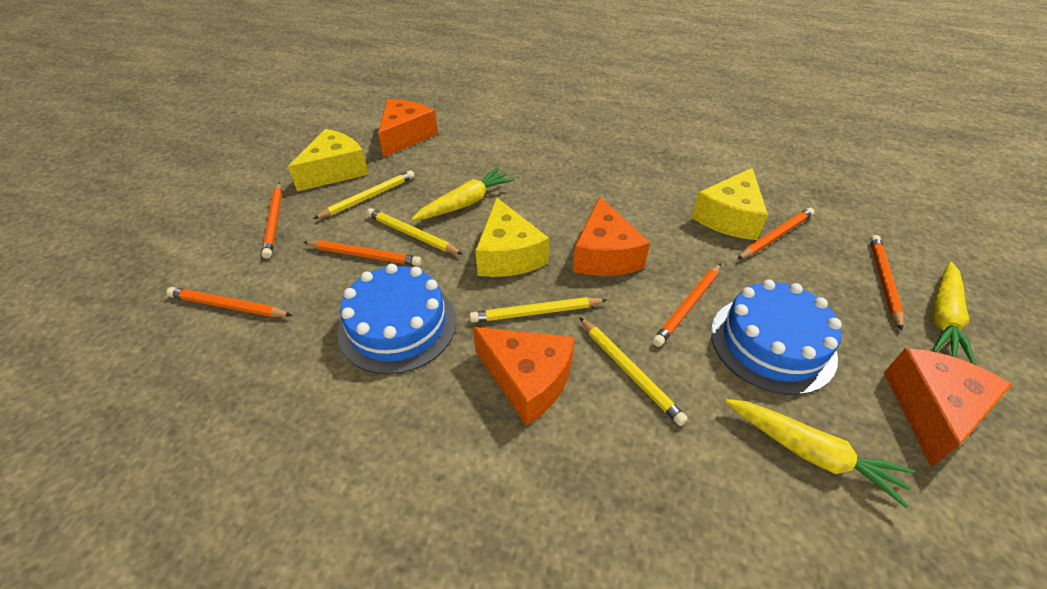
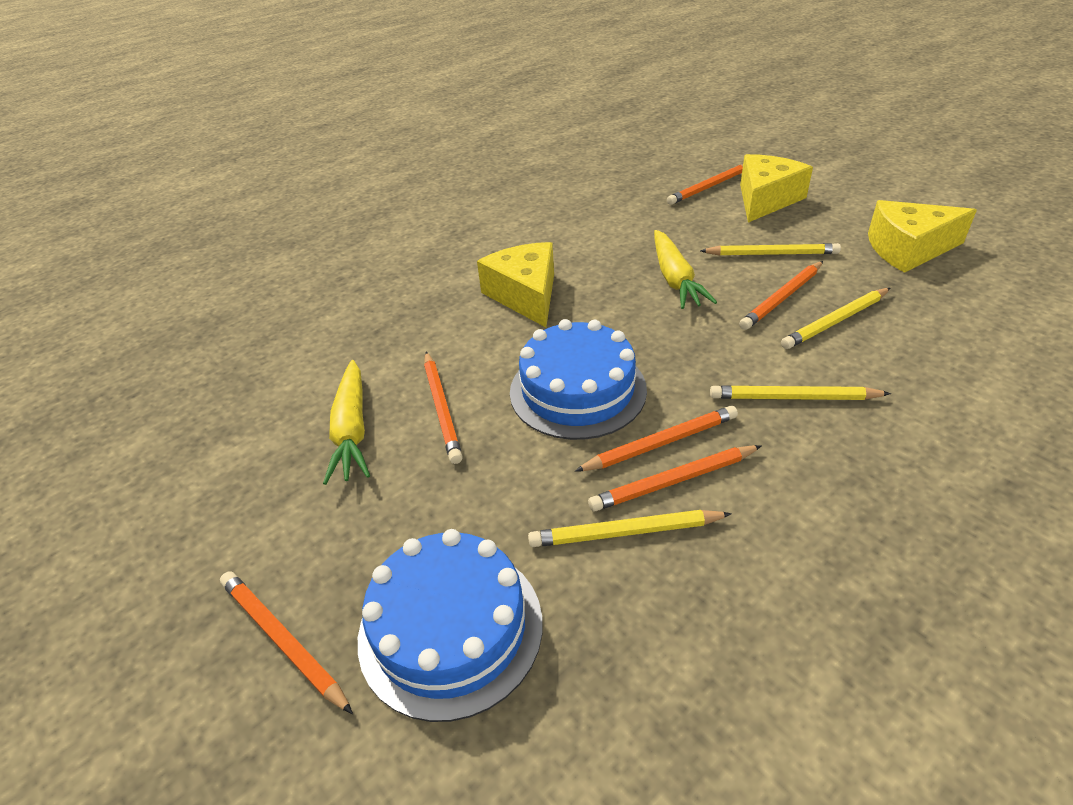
orange cheese: [378,99,438,158] [473,327,575,426] [572,197,650,276] [884,348,1012,467] = 4 -> none = 0
yellow carrot: [412,168,515,221] [725,399,914,508] [932,262,976,365] = 3 -> [323,360,370,485] [654,230,717,309] = 2

